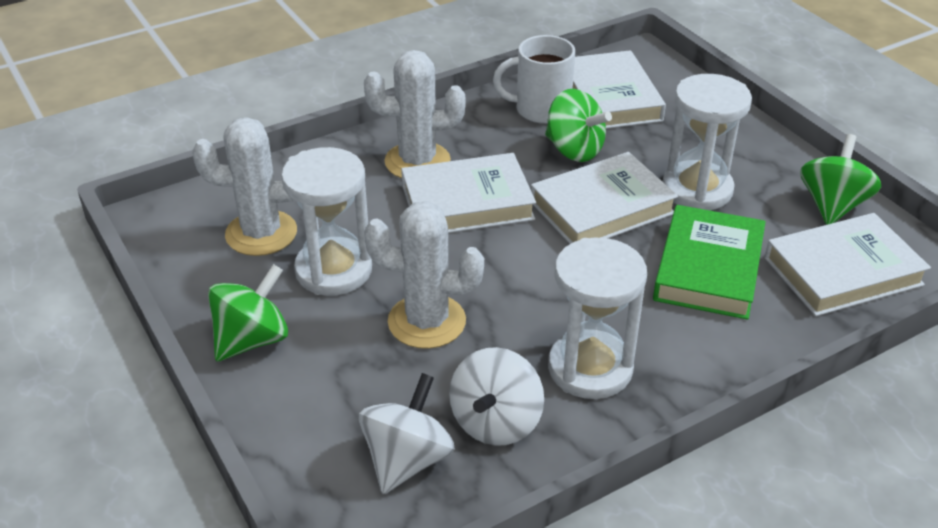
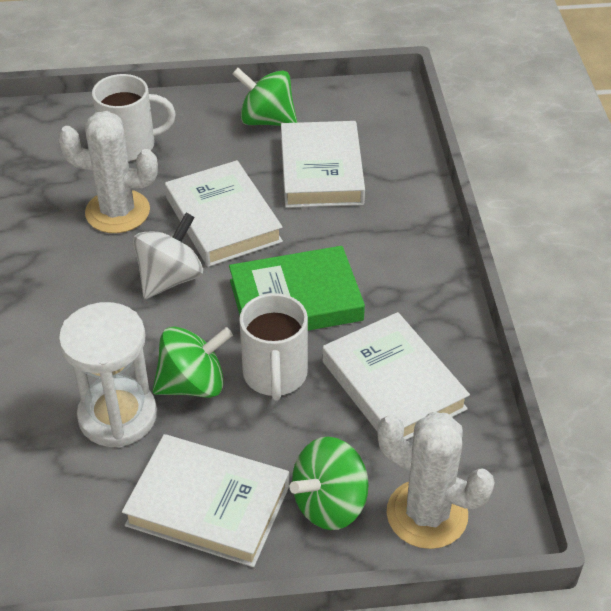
white cactus: [192,117,297,256] [364,50,465,178] [364,201,484,349] = 3 -> [58,111,158,233] [377,412,495,549] = 2
white hourglass: [281,147,372,296] [548,238,647,399] [662,74,752,210] = 3 -> [59,302,157,447] = 1
white mug: [493,35,575,124] = 1 -> [92,74,176,161] [239,293,308,401] = 2
white spinning top: [359,373,454,494] [449,347,544,446] = 2 -> [133,213,203,299] = 1

